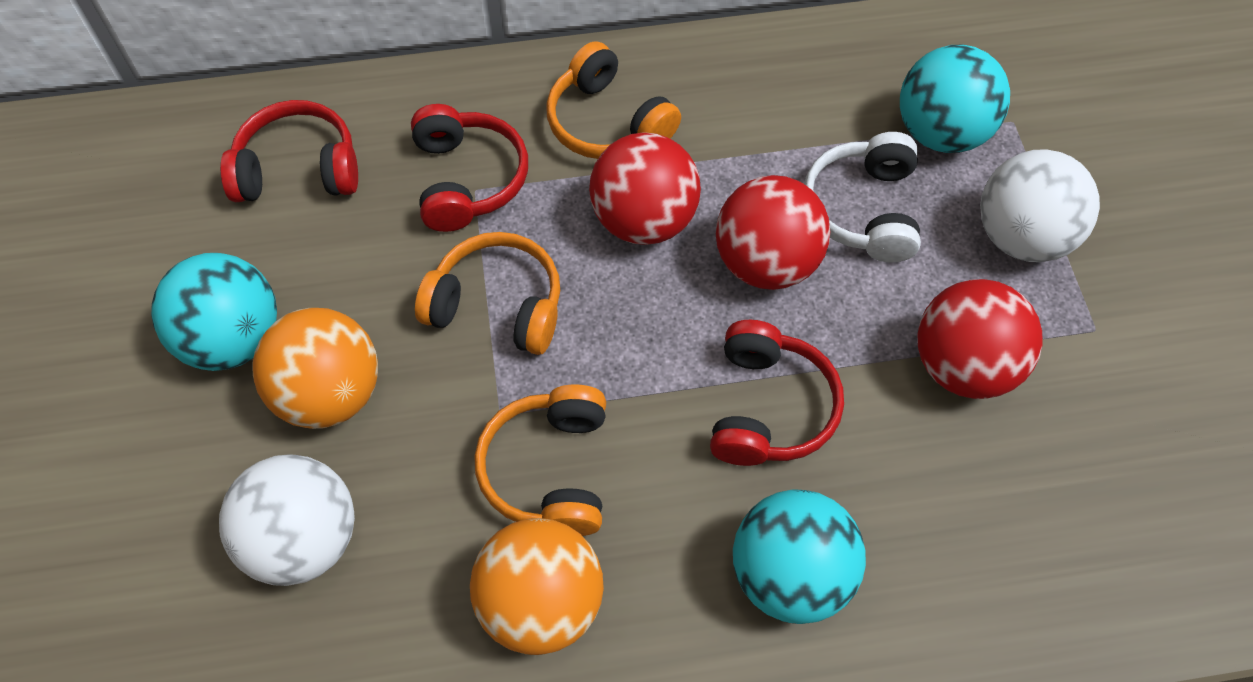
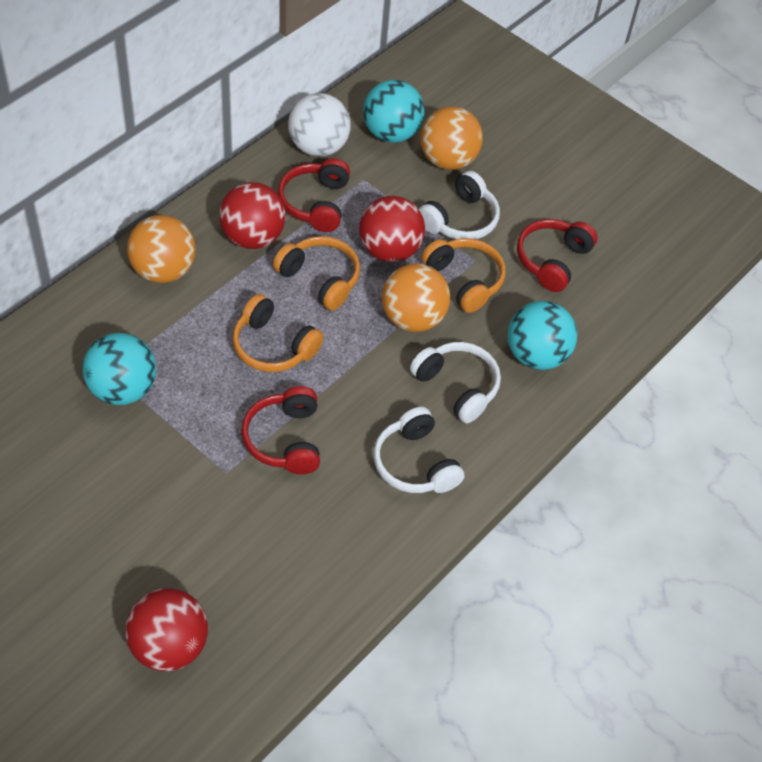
orange ball: [252,308,378,429] [470,518,604,655] = 2 -> [127,215,196,283] [382,263,450,332] [420,107,483,170] = 3
white ball: [219,454,355,586] [980,150,1100,262] = 2 -> [288,93,351,157] = 1
white headphones: [804,132,921,262] = 1 -> [373,407,464,493] [410,342,501,423] [419,171,500,239] = 3

